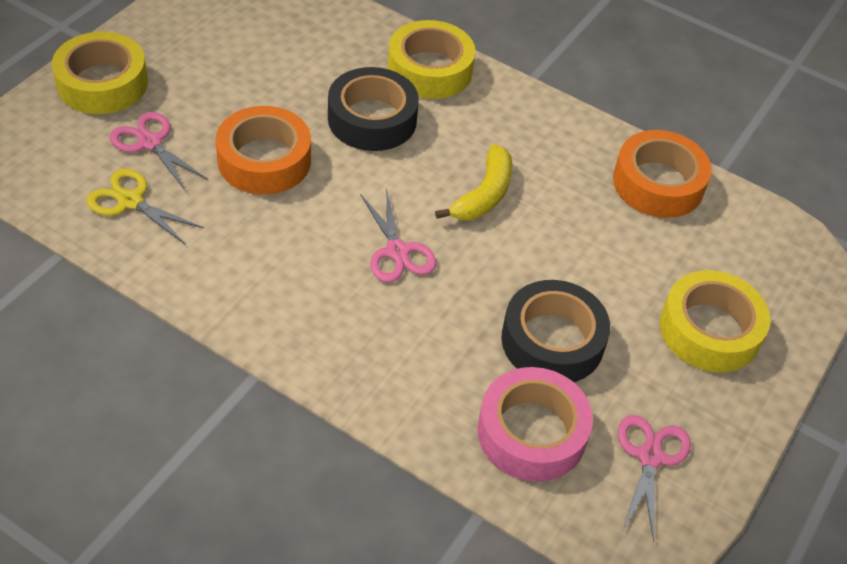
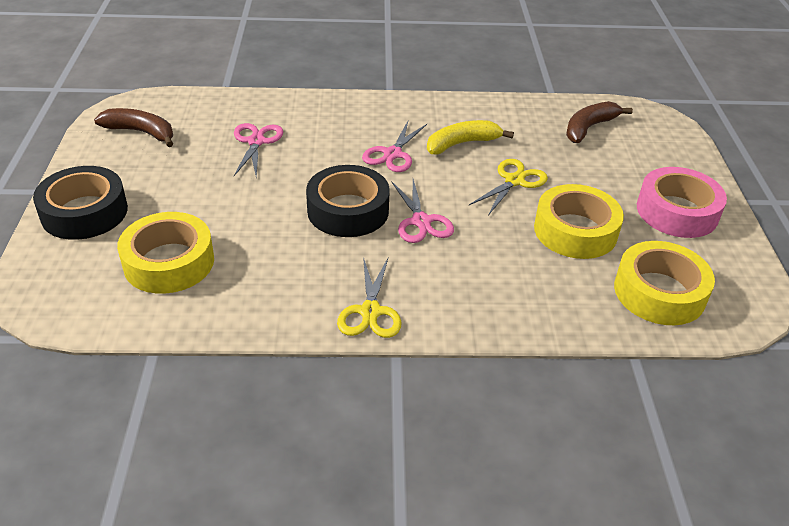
brown banana: none = 0 -> [94,108,173,147] [566,101,633,143] = 2
orange tape: [215,106,311,195] [613,130,712,218] = 2 -> none = 0
yellow scissors: [86,169,204,244] = 1 -> [337,257,402,338] [469,159,548,215] = 2

